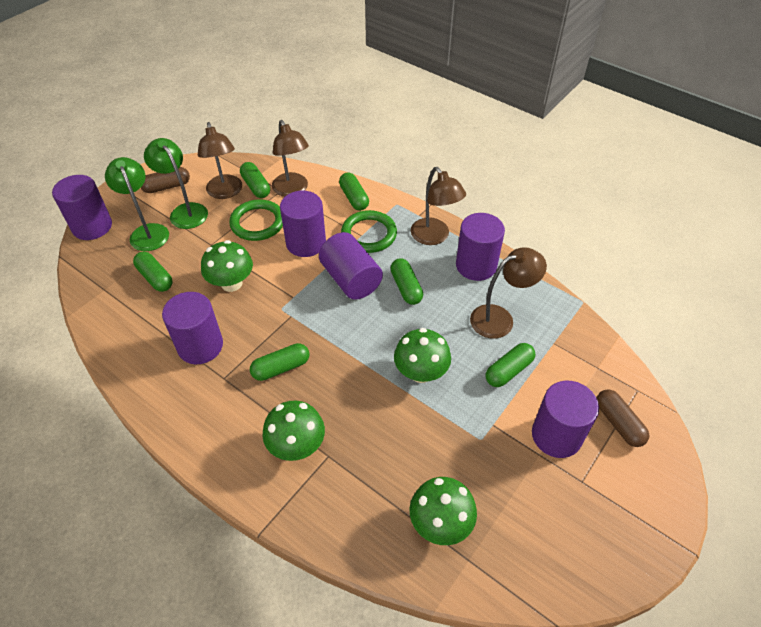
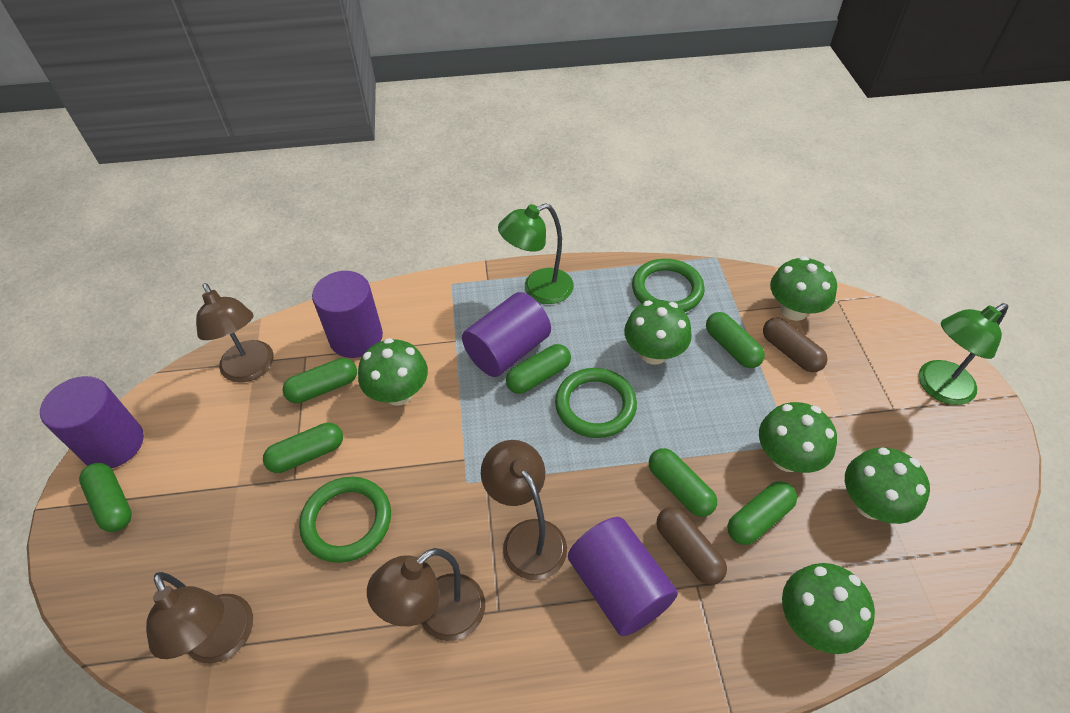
green capsule: [133,251,173,292] [240,162,270,198] [250,343,309,381] [339,172,369,211] [390,258,423,305] [486,343,535,387] = 6 -> [79,463,132,532] [263,423,343,473] [282,358,357,403] [506,344,571,394] [649,448,717,517] [706,312,765,368] [728,481,797,545] = 7
green mushroom: [201,240,253,292] [262,401,325,461] [394,328,451,383] [410,477,477,545] = 4 -> [358,338,428,406] [624,300,692,365] [759,402,837,473] [770,256,837,321] [782,563,875,654] [845,447,930,524] = 6
green ring: [229,199,283,241] [341,210,397,253] = 2 -> [299,477,391,563] [555,368,637,438] [632,259,705,312] = 3
purple cylinder: [52,175,112,240] [162,292,223,364] [280,191,326,257] [319,232,383,300] [456,213,505,281] [532,381,599,458] = 6 -> [40,376,144,469] [312,271,383,358] [462,292,551,377] [568,517,678,636] = 4

